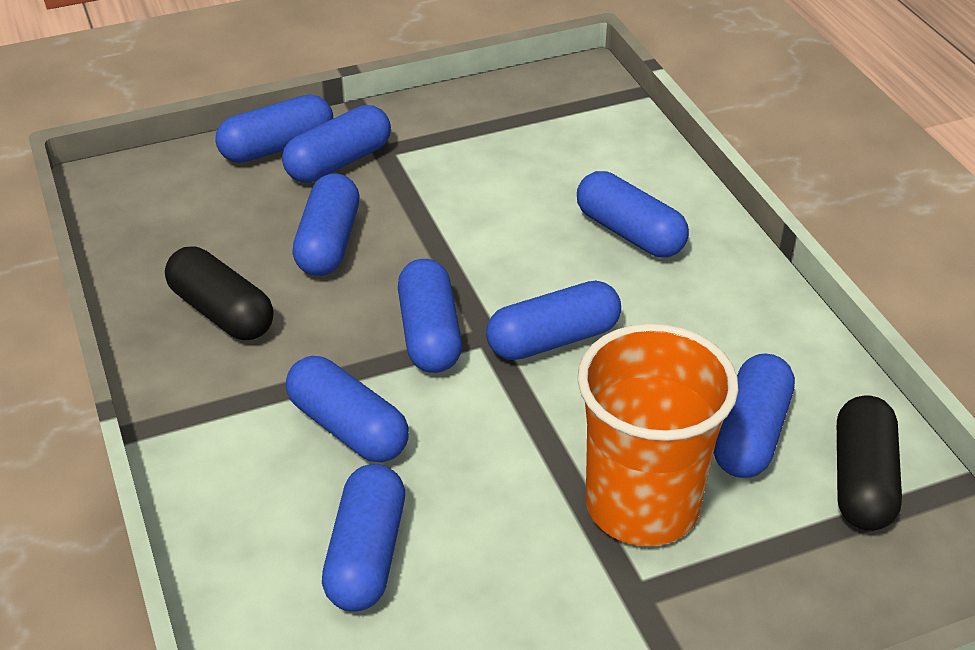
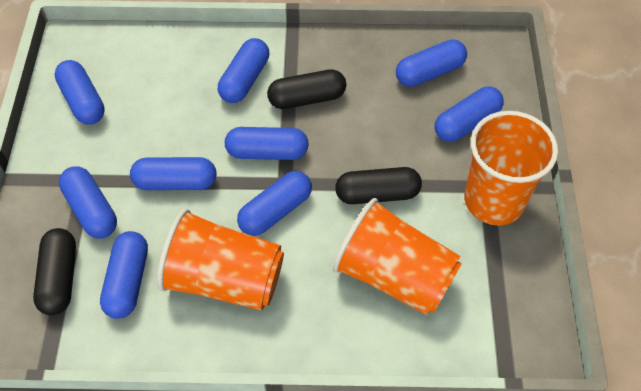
black capsule: [165,247,274,340] [837,396,902,531] = 2 -> [33,228,76,315] [267,69,346,109] [335,167,422,204] = 3
orange cup: [578,324,739,546] = 1 -> [157,209,284,311] [333,198,461,315] [464,111,558,226] = 3

